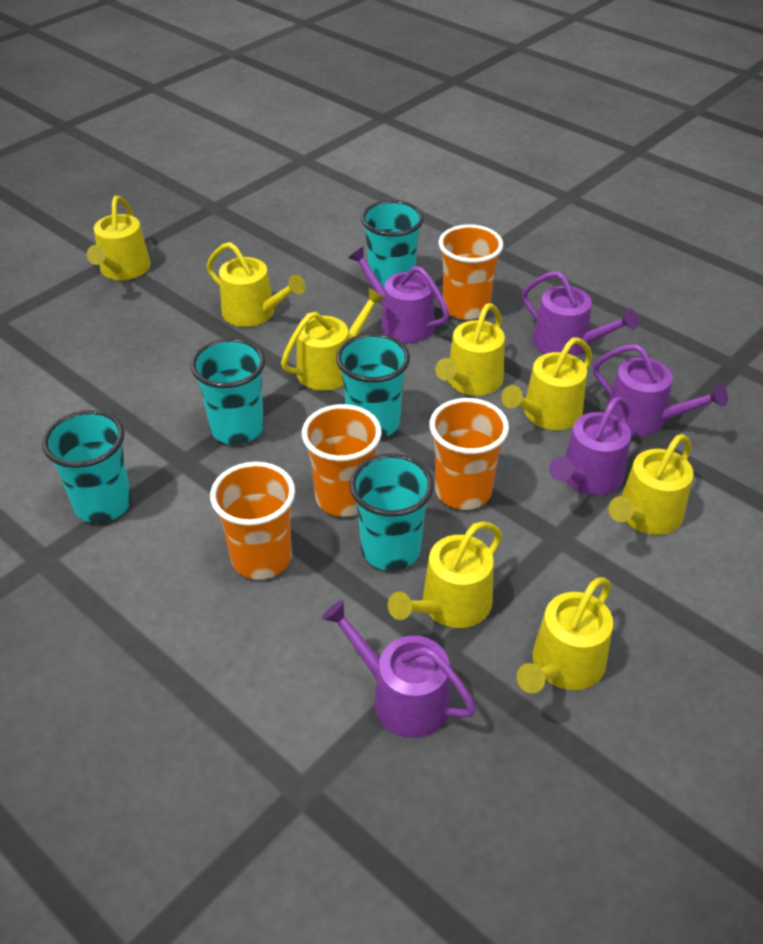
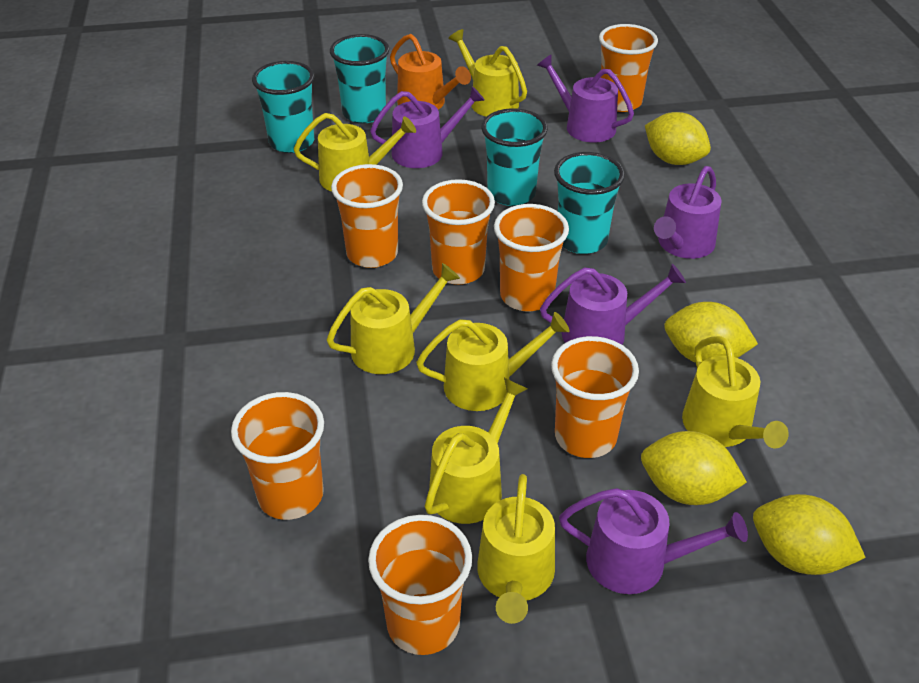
orange cup: [210,462,295,580] [302,404,382,517] [429,398,509,510] [439,224,504,320] = 4 -> [231,392,324,520] [331,164,403,268] [368,515,472,655] [422,179,495,285] [494,204,569,312] [551,336,639,458] [599,24,658,112] = 7
orange watering can: none = 0 -> [390,34,471,109] = 1
turquoise cup: [42,410,132,523] [191,338,265,445] [336,333,410,438] [349,454,434,571] [361,200,424,287] = 5 -> [252,61,314,153] [330,34,390,124] [481,108,548,206] [554,152,625,254] = 4
yellow lemon: none = 0 -> [641,431,747,505] [645,112,711,165] [664,302,758,363] [753,494,866,575] = 4
yellow watering can: [87,196,151,280] [207,242,305,327] [281,288,385,391] [388,522,502,628] [435,303,505,396] [501,337,593,430] [517,577,613,693] [608,434,694,535] = 8 -> [294,113,416,192] [327,263,460,374] [416,312,570,411] [425,378,527,524] [448,29,527,117] [477,474,555,624] [682,336,789,449] = 7

